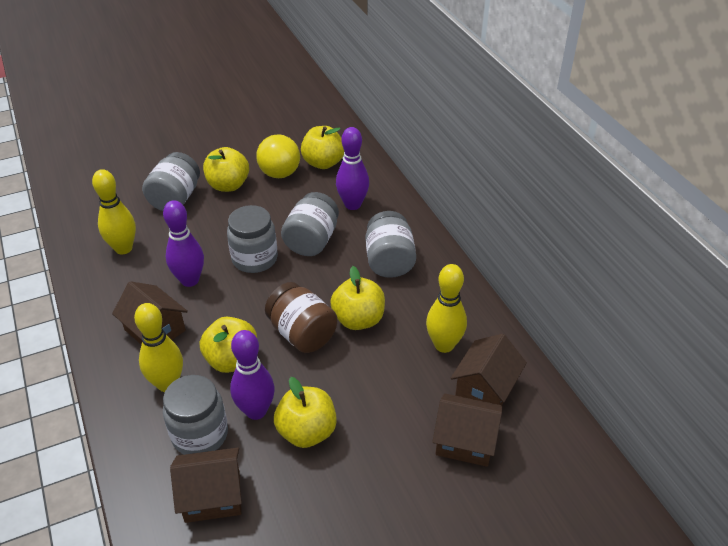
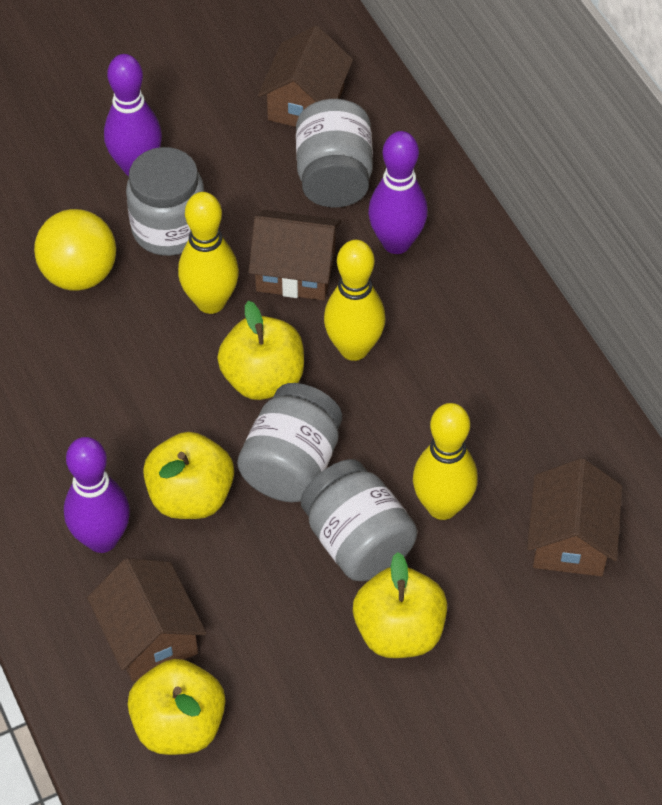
brown jar: [265,282,337,353] = 1 -> none = 0
grey jar: [142,152,200,211] [163,375,228,455] [227,205,278,273] [281,192,339,256] [366,211,416,278] = 5 -> [126,147,204,256] [237,383,342,502] [296,99,373,207] [300,459,417,581] = 4
yellow apple: [200,317,257,373] [203,147,249,192] [274,377,337,448] [301,126,344,169] [330,266,385,330] = 5 -> [127,659,225,755] [143,432,234,519] [217,301,304,400] [353,552,447,658] = 4

